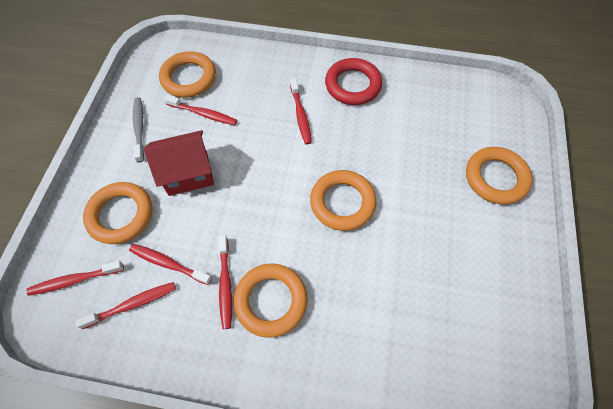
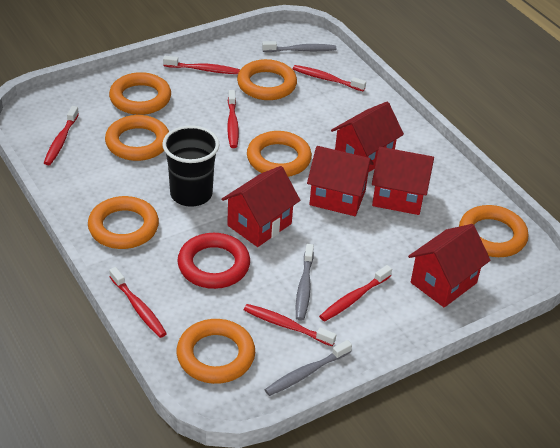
black cup: none = 0 -> [162,125,220,207] = 1
grey toothbrush: [133,97,144,163] = 1 -> [262,41,336,52] [264,340,352,396] [296,244,314,321] = 3
orange ring: [83,182,152,244] [159,51,216,98] [234,263,308,338] [310,170,377,231] [466,147,533,204] = 5 -> [88,196,159,249] [105,115,169,161] [109,72,171,115] [177,319,255,384] [237,59,297,100] [247,131,312,177] [459,205,529,257] = 7
red house: [144,130,214,196] = 1 -> [221,166,300,247] [307,146,374,216] [331,102,404,173] [372,147,434,215] [408,224,491,308] = 5
red toothbrush: [27,261,124,296] [76,282,176,329] [129,244,212,285] [164,95,237,125] [219,235,232,329] [290,78,312,144] = 6 -> [44,106,79,165] [109,267,167,338] [163,56,240,74] [227,90,239,148] [244,304,336,346] [293,65,366,91] [319,265,392,321] = 7

